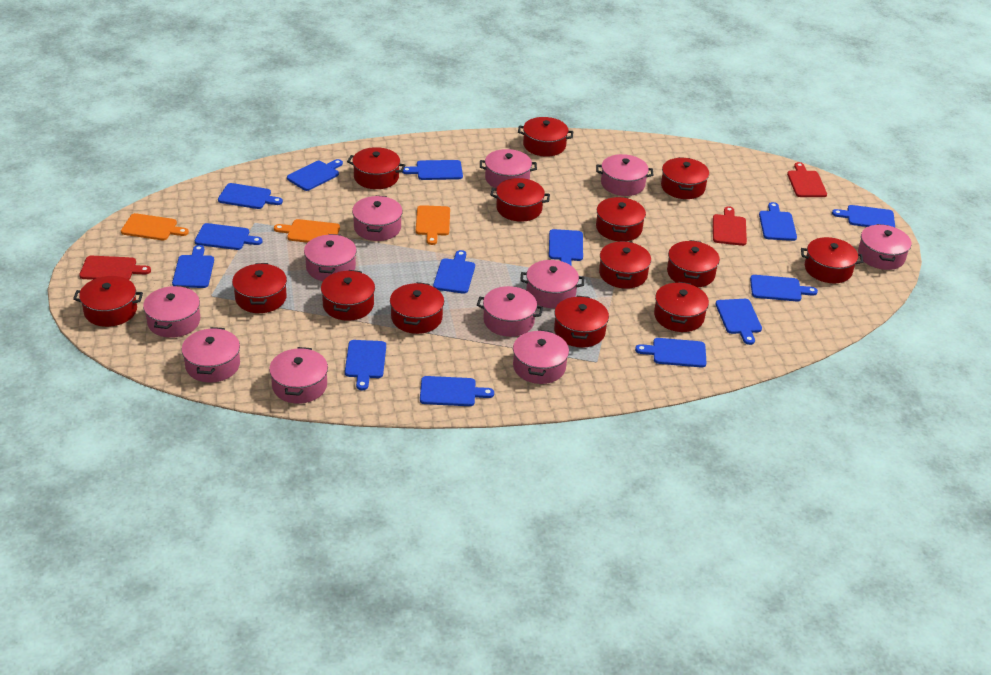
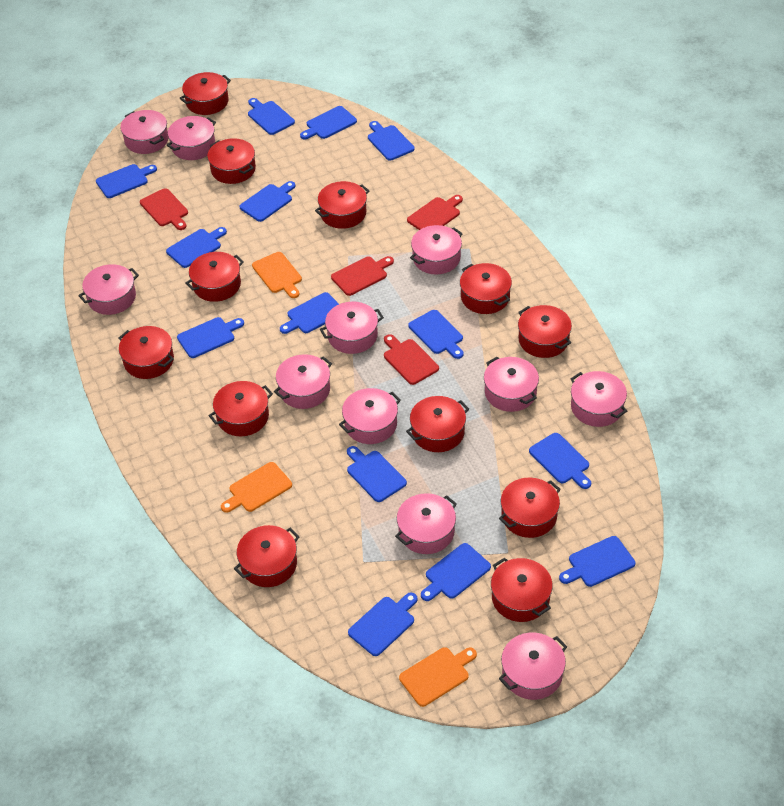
red cutting board: [79,256,151,280] [713,206,747,246] [787,162,827,197] = 3 -> [140,188,188,230] [331,256,394,296] [384,334,439,385] [407,195,463,230] = 4
red pot: [73,276,143,327] [232,263,287,313] [321,270,375,321] [347,147,406,189] [390,282,444,334] [490,178,550,222] [518,117,573,157] [554,296,609,348] [596,197,646,241] [599,241,651,289] [654,282,709,332] [661,157,709,199] [667,240,720,288] [801,237,863,283] = 14 -> [119,326,174,379] [180,72,231,115] [186,252,244,302] [207,138,256,184] [208,381,273,436] [234,525,300,587] [315,181,369,229] [406,396,469,452] [460,263,512,314] [491,557,553,622] [499,478,561,538] [518,305,572,358] = 12

